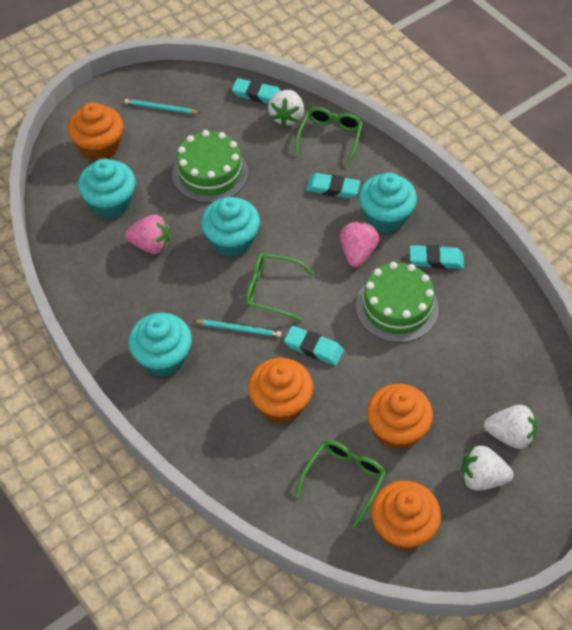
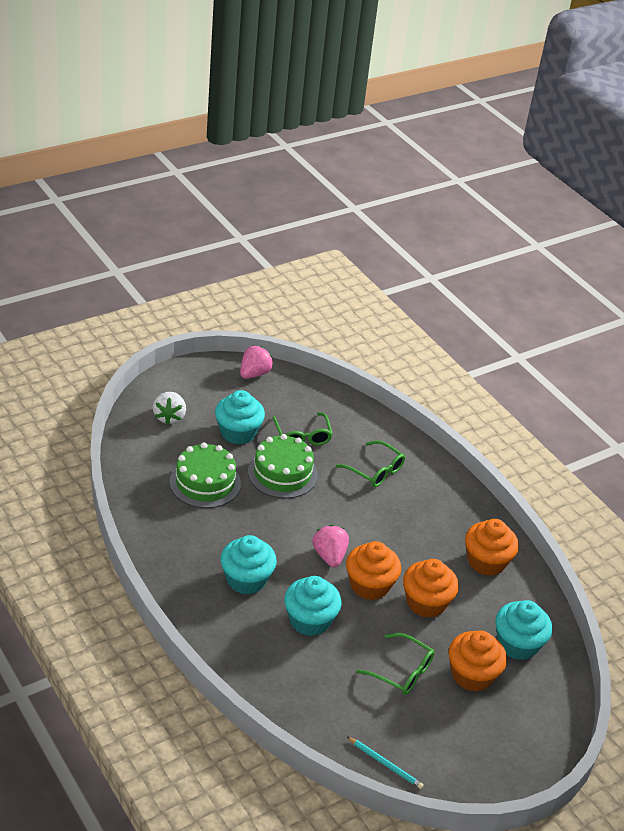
turquoise eraser: [232,78,281,104] [284,326,344,366] [306,173,360,198] [410,245,464,269] = 4 -> none = 0
turquoise pencil: [125,99,200,114] [194,320,281,337] = 2 -> [347,737,424,789] = 1
white strawberry: [268,90,304,127] [461,445,514,491] [484,405,537,449] = 3 -> [153,392,186,425] = 1

